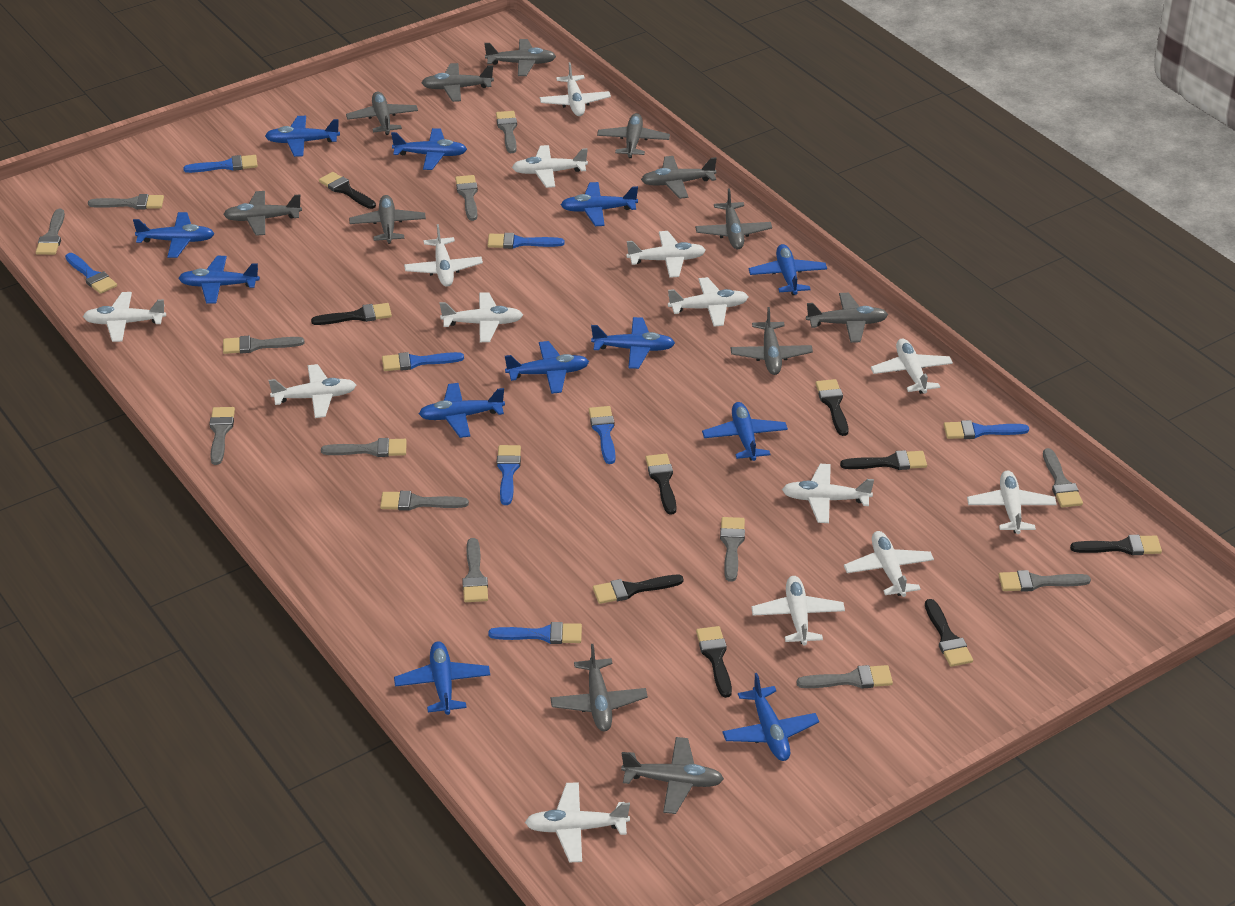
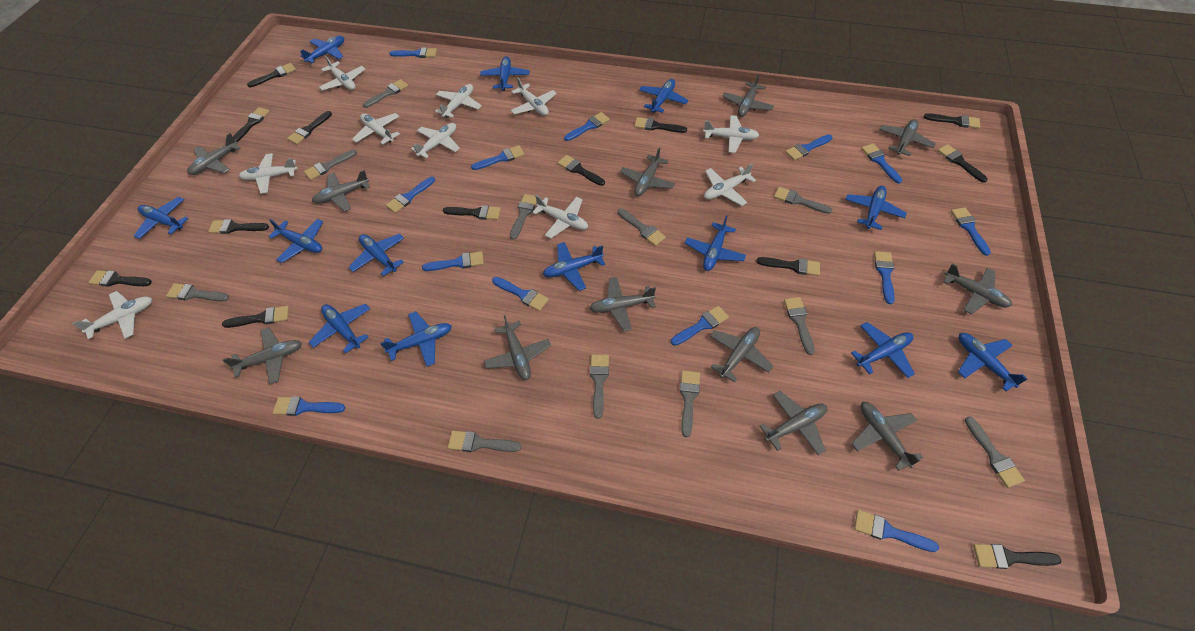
black brush: [311,303,392,325] [319,172,376,209] [593,575,683,604] [645,454,677,515] [696,626,732,698] [815,379,848,436] [840,450,927,470] [925,599,973,667] [1070,535,1162,555] = 9 -> [88,270,152,287] [208,219,269,234] [222,306,289,328] [233,107,270,142] [247,63,296,88] [287,111,332,144] [443,205,501,220] [558,155,605,186] [634,117,687,133] [756,257,820,276] [924,113,981,129] [937,144,988,183] [973,544,1061,569] = 13
blue brush: [65,253,117,294] [183,155,258,173] [382,352,464,371] [488,233,564,249] [489,622,582,644] [497,445,521,505] [589,406,616,464] [944,420,1029,439] = 8 -> [273,396,345,416] [386,177,435,213] [389,47,437,58] [422,251,484,271] [471,145,525,170] [492,277,549,311] [564,112,610,141] [671,306,729,346] [785,135,833,160] [854,510,939,552] [861,143,902,184] [874,251,895,304] [951,208,991,256] = 13
blue plane: [133,212,215,258] [179,256,260,304] [265,116,340,157] [391,128,467,170] [394,641,490,715] [419,383,505,438] [505,341,589,394] [561,182,638,226] [591,317,675,369] [702,402,788,461] [722,673,819,761] [749,244,827,295] = 12 -> [134,197,189,239] [268,219,323,263] [300,36,344,63] [309,304,370,353] [349,234,404,276] [380,311,452,366] [480,56,530,91] [543,242,605,291] [639,79,689,113] [685,215,746,271] [845,186,907,230] [851,322,915,378] [958,333,1027,391] = 13
grey brush: [36,209,65,255] [88,194,164,209] [209,407,235,465] [223,336,305,354] [321,438,407,457] [380,491,469,511] [455,175,478,221] [462,538,488,602] [496,111,517,153] [720,517,745,582] [797,665,893,688] [999,570,1091,592] [1043,448,1083,507] = 13 -> [166,283,229,301] [304,150,357,180] [363,79,408,108] [448,431,522,452] [510,194,537,240] [590,354,609,419] [618,208,666,246] [680,371,700,437] [774,187,832,214] [784,297,815,355] [965,416,1025,488] = 11
white plane: [83,292,166,342] [269,364,356,418] [404,224,483,287] [440,292,523,342] [512,145,588,188] [525,782,630,862] [540,62,611,116] [626,231,706,278] [668,277,748,327] [751,576,845,646] [782,464,874,523] [844,531,934,597] [871,339,953,394] [967,471,1057,534] = 14 -> [72,291,152,339] [239,153,298,194] [319,55,365,90] [352,113,400,145] [411,123,460,158] [435,84,482,118] [510,77,557,116] [532,195,588,239] [703,115,759,153] [704,164,756,206] = 10

